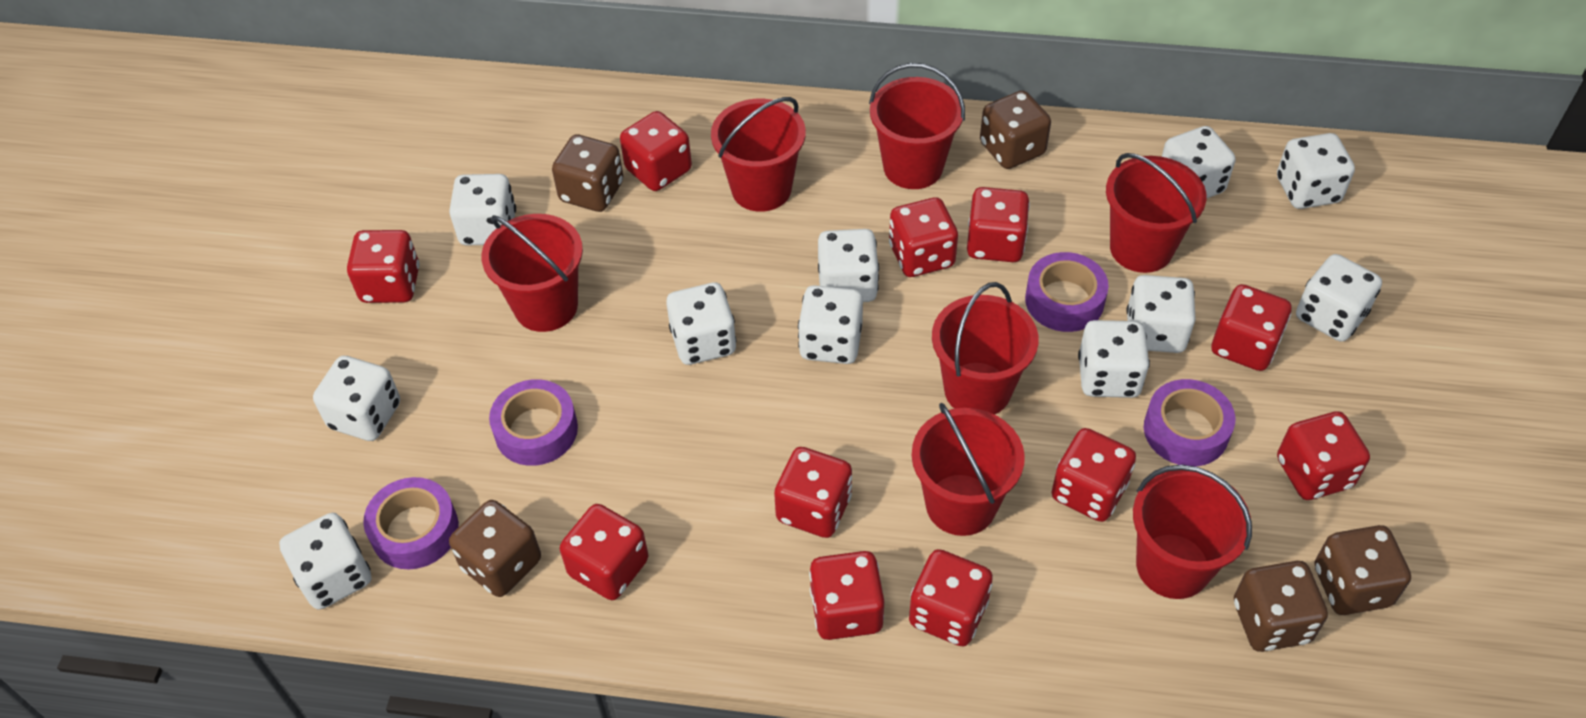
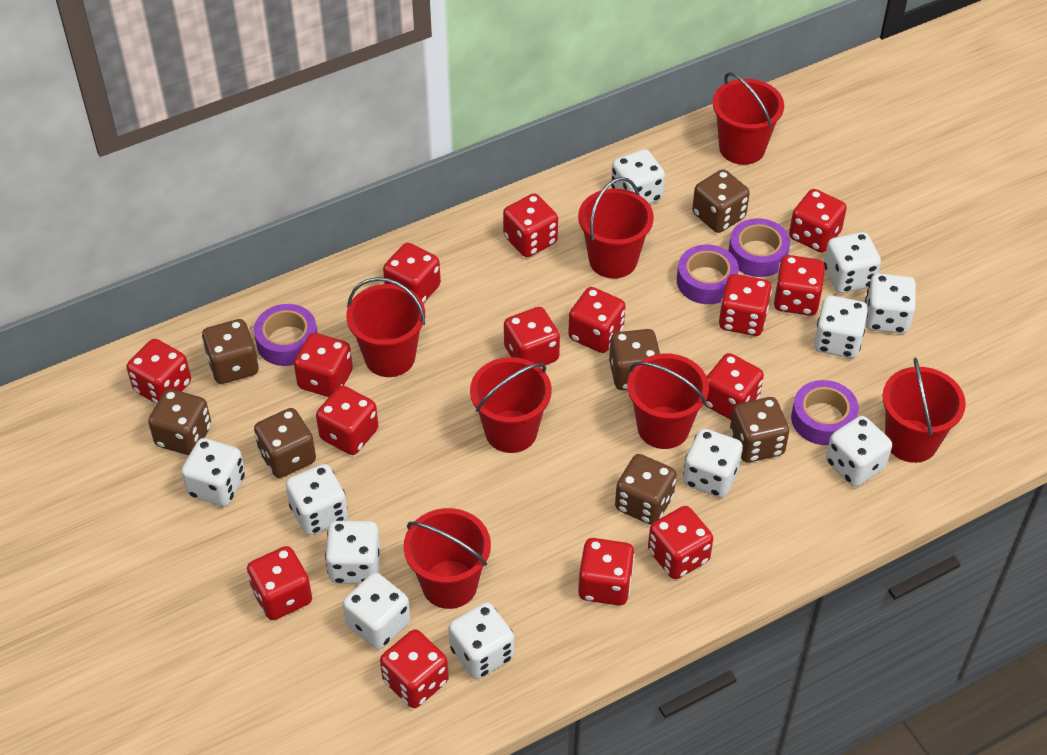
brown dice: [449,500,541,597] [552,134,623,212] [980,90,1051,169] [1234,561,1328,652] [1315,525,1411,615] = 5 -> [148,389,211,455] [202,319,259,384] [254,408,316,478] [609,329,660,390] [615,454,676,525] [692,169,750,233] [730,397,789,462] = 7
red dice: [347,230,420,303] [560,504,648,600] [620,111,692,191] [774,447,852,538] [809,551,885,640] [889,197,958,277] [909,549,993,646] [967,187,1030,262] [1051,428,1136,522] [1212,284,1291,371] [1277,411,1370,500] = 11 -> [127,339,191,404] [247,546,312,620] [294,333,353,397] [316,386,378,455] [380,630,449,708] [383,243,441,303] [503,194,558,257] [504,307,560,367] [568,287,625,353] [578,538,635,606] [648,506,713,579] [705,353,764,420] [719,274,772,336] [773,255,825,316] [789,189,847,253] = 15

